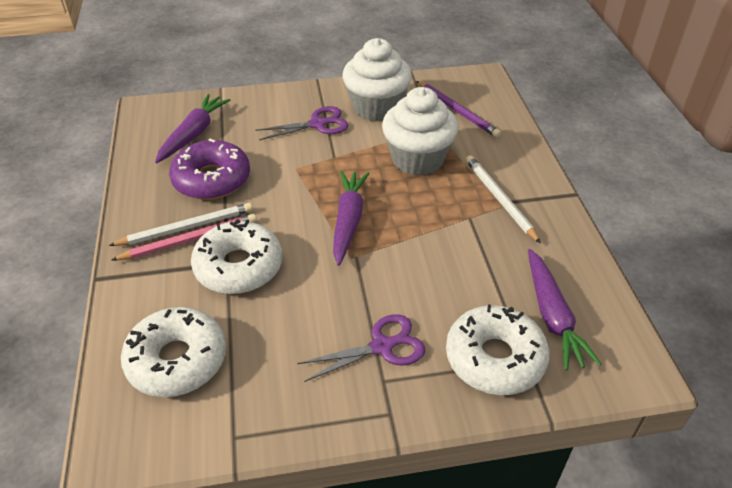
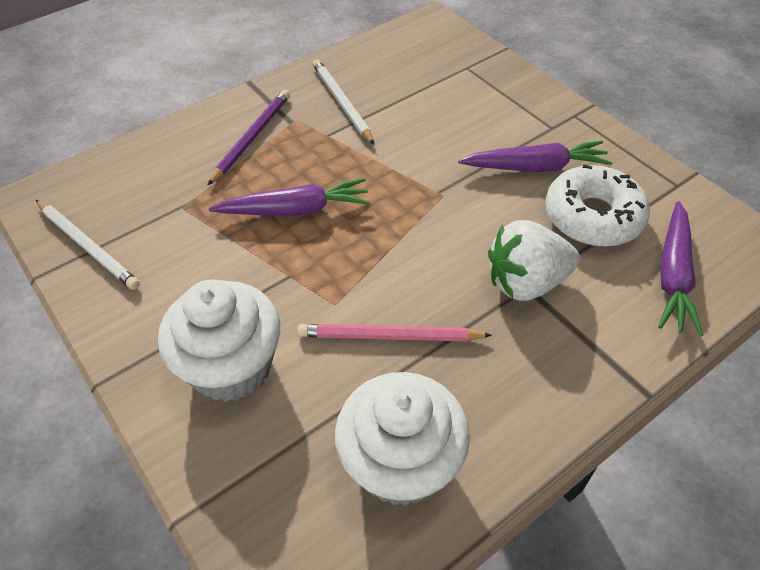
purple donut: [169,139,250,200] = 1 -> none = 0
purple scissors: [255,106,349,140] [297,314,425,382] = 2 -> none = 0
white donut: [121,307,226,397] [191,219,282,294] [446,304,549,395] = 3 -> [545,164,650,247] = 1
white strawberry: none = 0 -> [488,220,580,301] = 1

